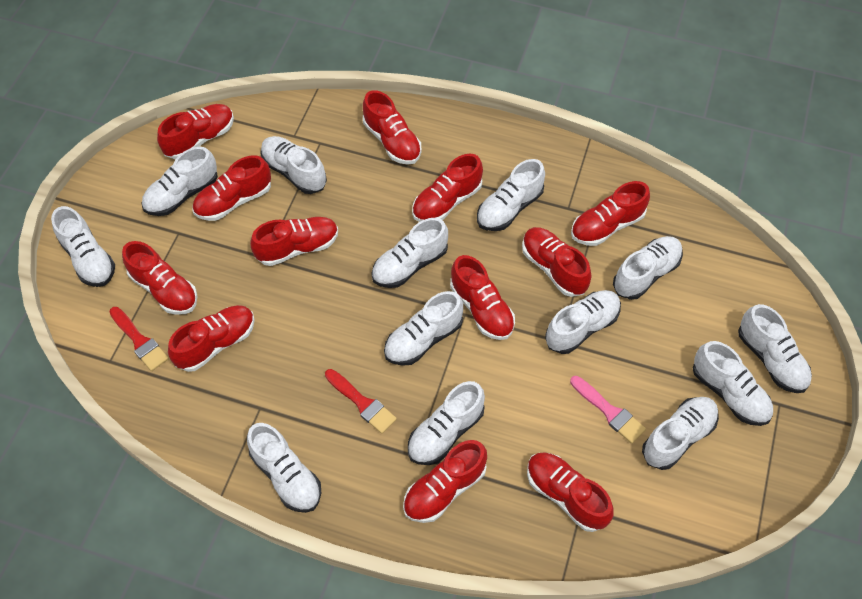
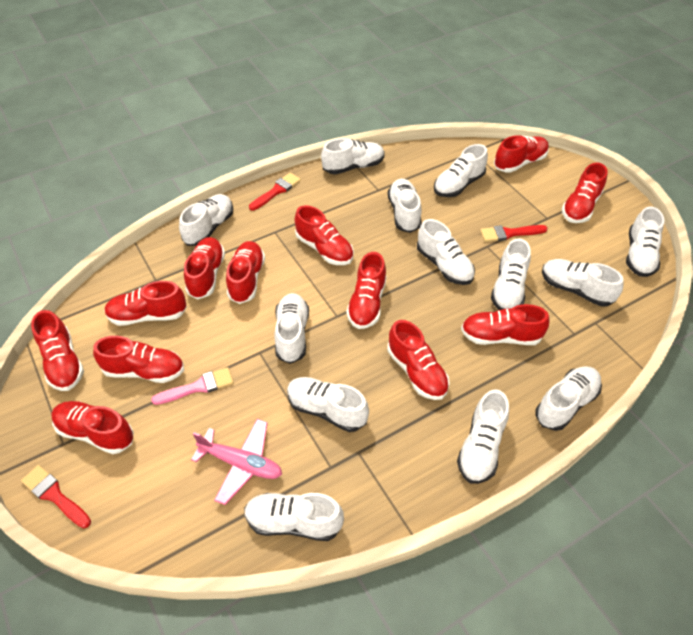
pink plane: none = 0 -> [191,419,282,505] = 1
red brush: [109,307,169,371] [325,369,397,434] = 2 -> [21,465,91,529] [249,173,301,211] [480,225,548,242] = 3

